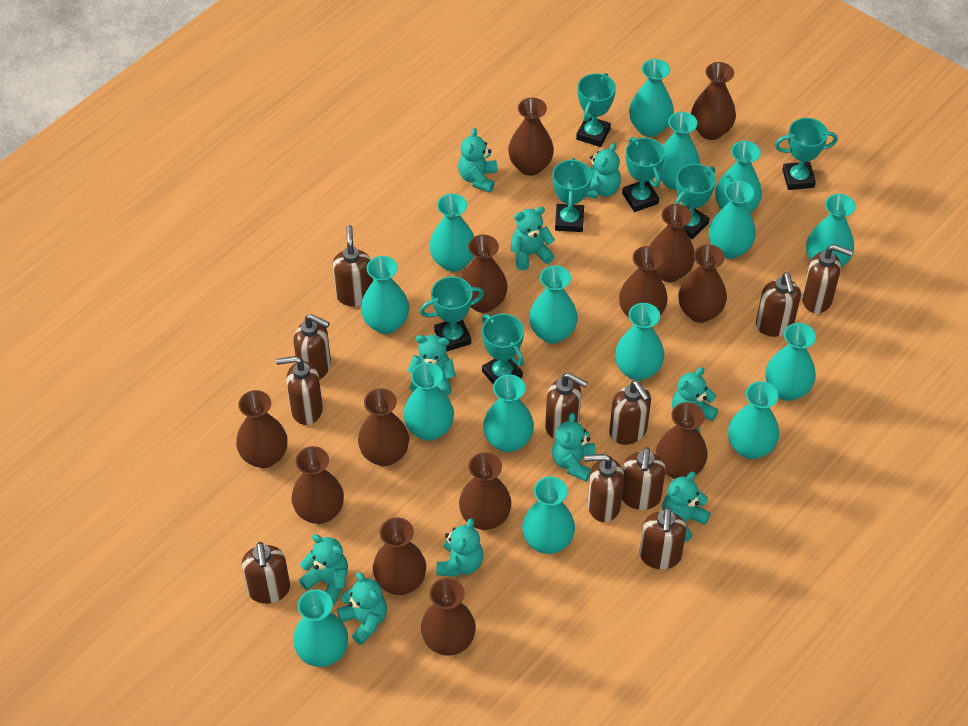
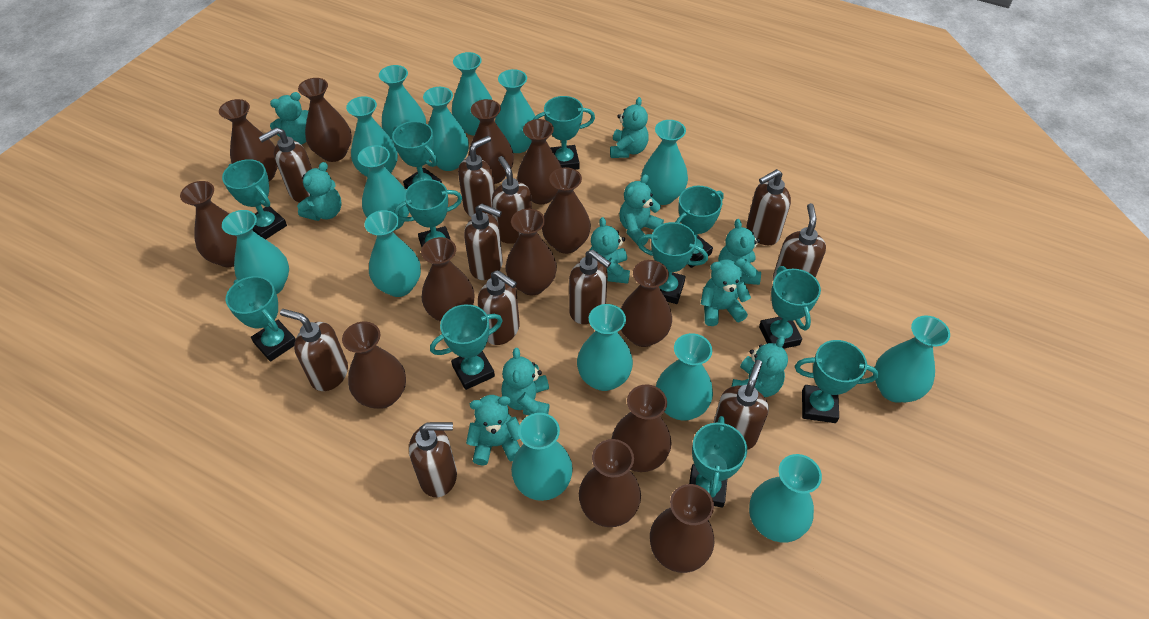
turquoise trophy: [420,276,484,352] [482,314,524,384] [552,158,592,232] [576,73,616,147] [622,137,665,212] [675,164,716,239] [775,118,838,190] = 7 -> [222,159,287,239] [226,276,296,362] [392,121,442,189] [394,179,462,247] [430,304,503,390] [533,96,595,170] [637,222,708,304] [676,186,724,268] [689,416,747,508] [759,266,821,348] [795,340,879,423] = 11
turquoise vase: [293,589,348,667] [361,256,409,334] [403,363,454,441] [429,194,474,272] [483,374,534,452] [522,476,575,554] [529,265,578,344] [615,303,665,381] [629,59,674,137] [659,112,700,190] [709,180,756,259] [715,141,762,213] [728,381,779,459] [765,323,816,401] [806,194,856,267] = 15 -> [222,210,289,294] [346,96,398,177] [358,145,410,230] [365,210,421,297] [379,65,426,141] [423,87,469,171] [452,52,492,136] [495,69,535,153] [511,413,573,501] [577,304,633,391] [641,120,688,205] [656,333,713,420] [749,454,822,543] [875,315,950,403] = 14

